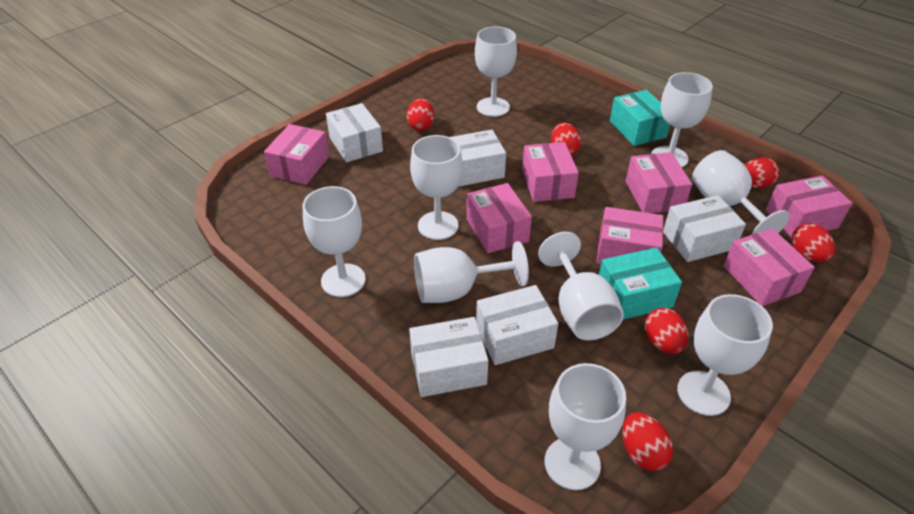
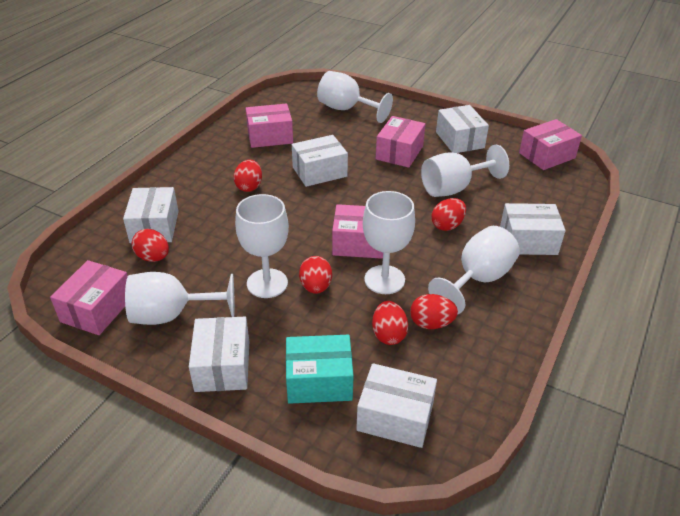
pink box: [264,124,329,185] [466,183,532,253] [522,142,579,202] [597,207,663,264] [626,152,692,213] [723,228,815,306] [766,175,852,237] = 7 -> [50,260,128,335] [246,103,293,148] [332,204,383,259] [376,116,425,168] [519,119,582,170] = 5
turquoise box: [599,247,682,320] [610,90,670,146] = 2 -> [286,335,354,404] = 1
white box: [326,103,383,162] [409,317,488,397] [450,130,506,187] [476,285,558,365] [663,195,746,262] = 5 -> [123,187,179,243] [189,317,249,392] [292,135,348,187] [356,363,437,448] [436,105,489,153] [500,203,566,255] = 6
white goblet: [303,186,366,297] [410,135,463,240] [414,241,529,303] [475,27,517,117] [538,232,624,341] [544,363,626,490] [651,72,713,167] [677,294,773,416] [692,150,790,234] = 9 -> [125,272,235,325] [235,194,289,298] [317,71,393,123] [363,191,415,294] [421,145,509,197] [428,226,520,315] = 6

